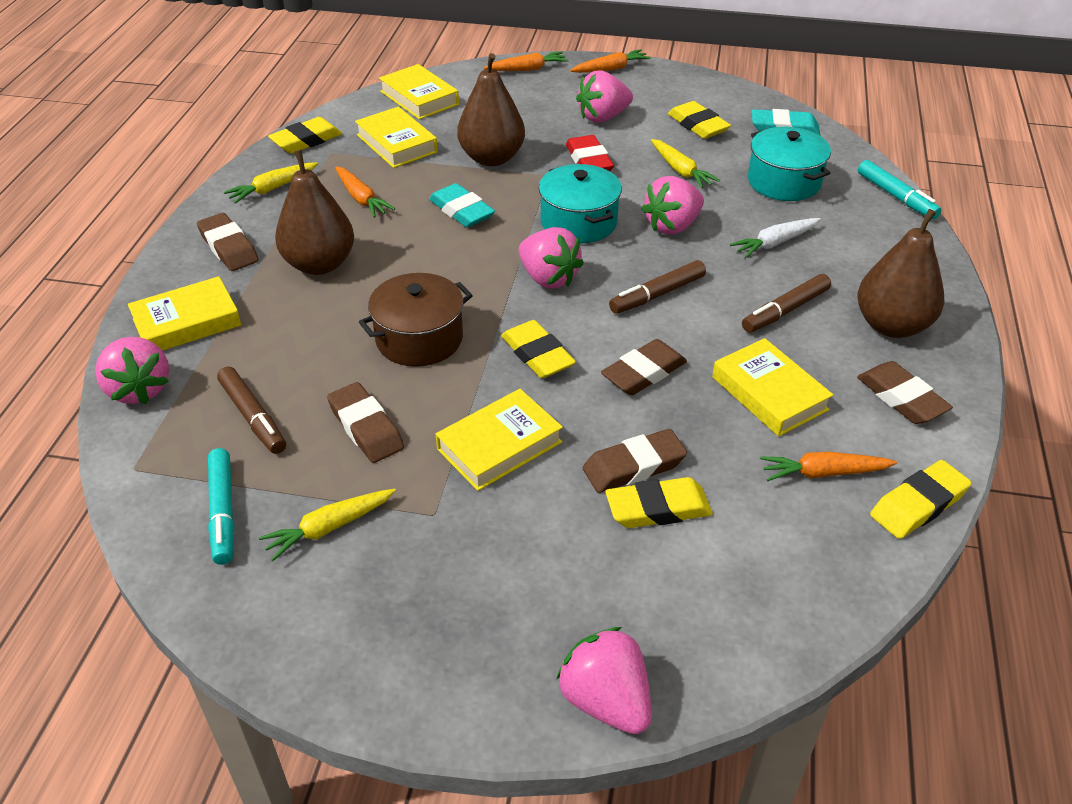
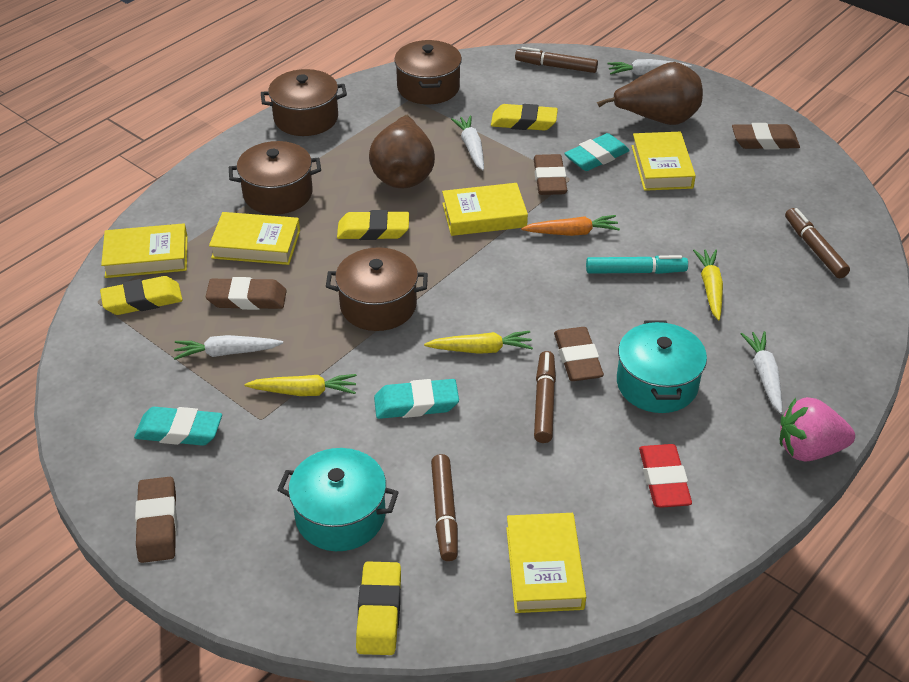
brown marker: [217,367,286,454] [609,260,706,314] [742,274,831,333] = 3 -> [431,454,458,561] [515,47,598,73] [534,351,556,443] [785,208,850,279] = 4
brown pear: [275,150,354,275] [457,53,525,166] [858,209,944,338] = 3 -> [369,115,435,188] [597,62,703,125] = 2
brown pot: [359,273,473,367] = 1 -> [229,141,321,215] [261,69,347,136] [326,247,428,331] [394,40,462,104] = 4
orange carrot: [335,166,395,218] [483,52,568,71] [570,49,651,73] [760,451,897,481] = 4 -> [521,215,620,236] = 1
pink strawberry: [95,337,169,405] [519,227,584,289] [556,627,652,734] [576,70,633,123] [642,176,704,234] = 5 -> [780,397,855,461] = 1
turquoise eraser: [429,183,495,228] [752,109,820,135] = 2 -> [134,407,222,446] [374,379,459,419] [564,133,630,171] = 3
turquoise marker: [208,448,234,565] [858,160,941,220] = 2 -> [586,255,688,274] = 1
white carrot: [730,218,821,258] = 1 -> [174,335,283,360] [451,115,484,170] [607,59,692,75] [741,331,782,413] = 4
yellow eraser: [268,117,342,154] [501,320,576,378] [605,477,713,528] [668,101,731,139] [870,460,971,539] = 5 -> [100,276,183,315] [337,210,409,240] [356,561,401,655] [491,104,558,131] = 4

